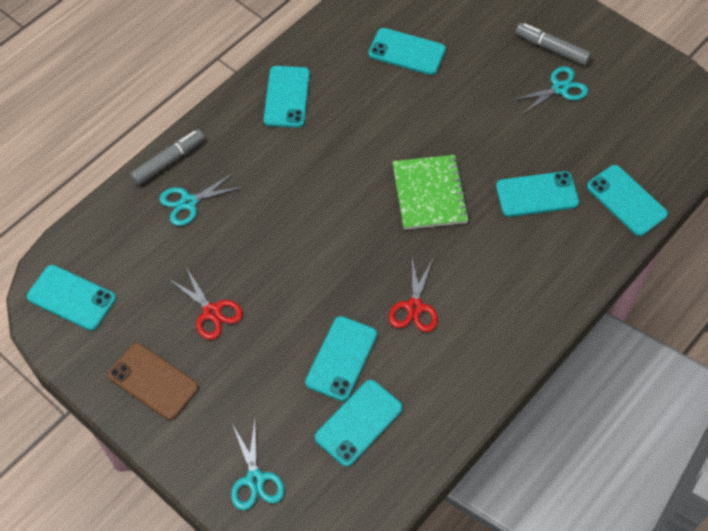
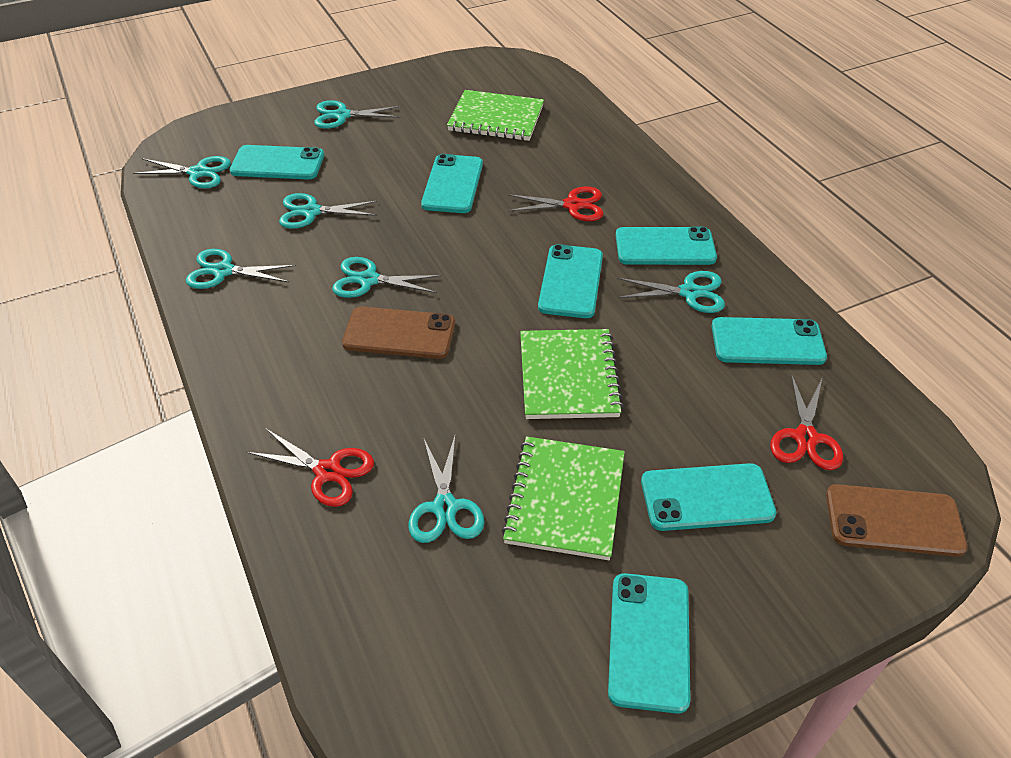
brown phone: [108,343,198,420] = 1 -> [342,306,455,359] [826,484,968,557] = 2
green notebook: [392,155,470,230] = 1 -> [447,90,544,141] [502,436,625,560] [520,329,624,419] = 3
grey marker: [130,129,205,185] [516,23,591,65] = 2 -> none = 0
red scissors: [169,265,243,340] [389,257,438,332] = 2 -> [246,428,374,507] [507,187,603,221] [770,373,843,470] = 3
turquoise scissors: [159,172,243,226] [231,421,285,510] [512,66,588,115] = 3 -> [133,156,231,188] [186,249,296,289] [279,193,378,229] [314,100,401,129] [332,257,442,298] [408,436,484,543] [617,271,725,313] = 7

